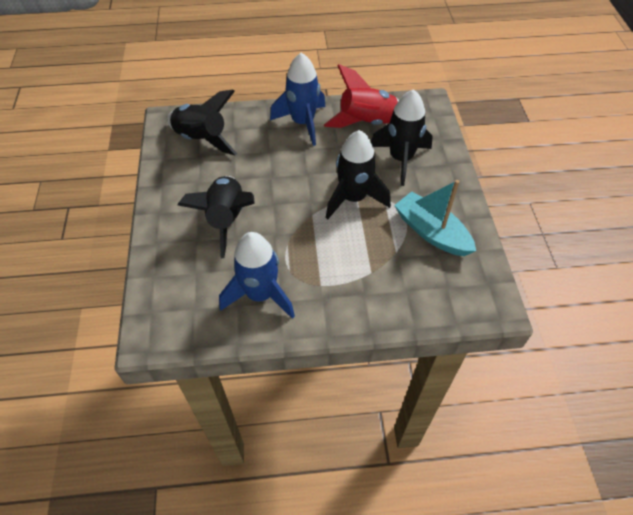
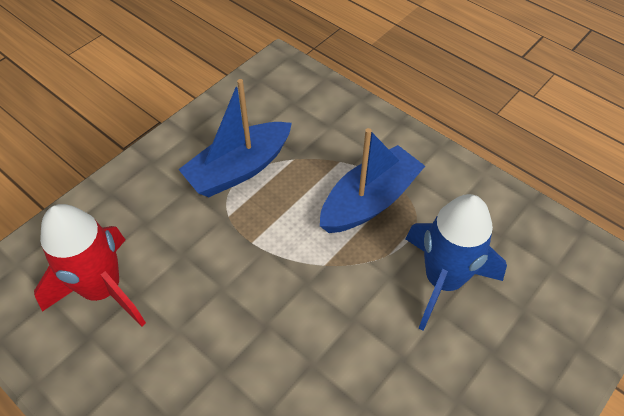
black rocket: [167,90,237,156] [178,176,255,258] [326,130,391,219] [371,89,433,186] = 4 -> none = 0
blue boat: none = 0 -> [178,79,292,197] [320,128,425,233] = 2
blue rocket: [219,232,295,319] [270,53,326,146] = 2 -> [406,194,507,331] = 1
turquoise boat: [394,180,476,256] = 1 -> none = 0

